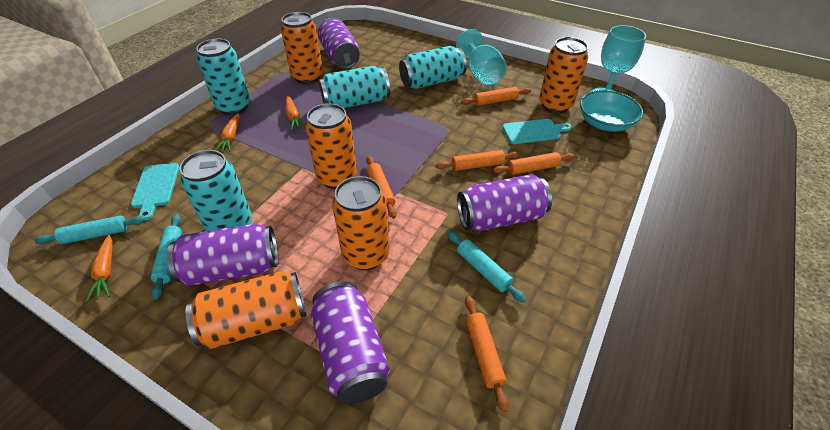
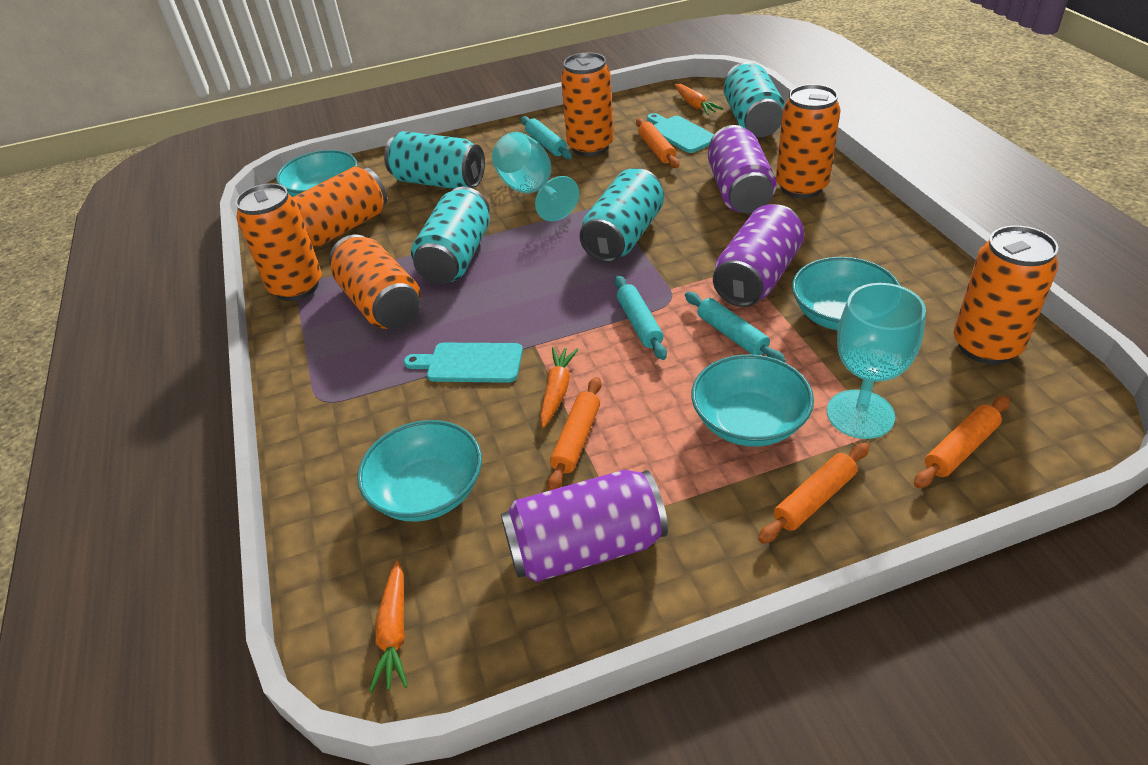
orange can: [186,272,306,349] [281,12,323,84] [305,103,357,189] [332,176,390,270] [539,37,588,113] = 5 -> [235,183,322,301] [292,166,387,247] [329,235,421,329] [561,52,614,156] [776,84,841,198] [954,225,1058,364] = 6
orange rolling pin: [366,156,397,219] [436,150,520,171] [461,87,531,106] [465,296,509,412] [493,152,575,175] = 5 -> [547,377,601,491] [636,118,679,168] [758,443,870,544] [914,396,1010,488] = 4
purple can: [167,224,278,286] [311,281,390,404] [318,18,360,69] [457,174,552,231] = 4 -> [501,470,668,582] [708,125,777,213] [713,204,804,307] = 3
turquoise bowl: [580,90,643,132] = 1 -> [276,150,358,197] [357,420,482,522] [691,354,814,447] [792,257,901,331] = 4

